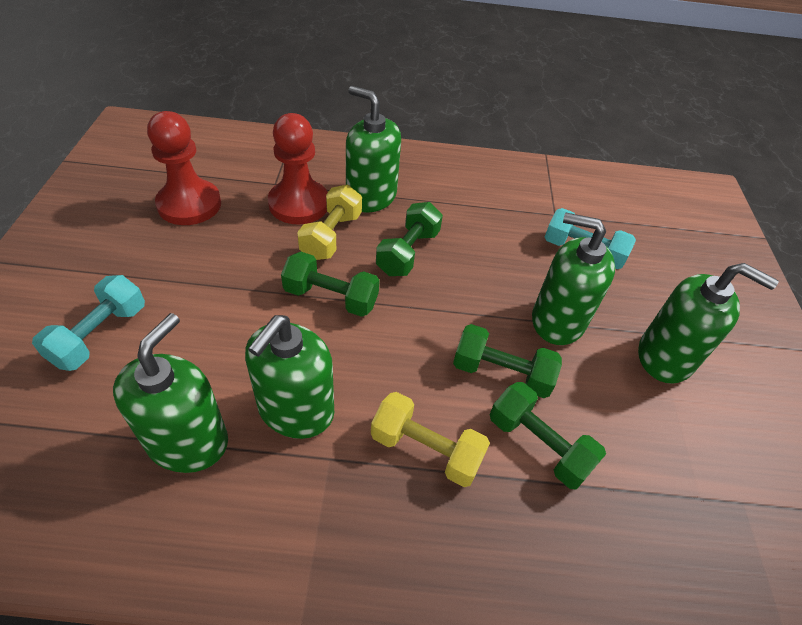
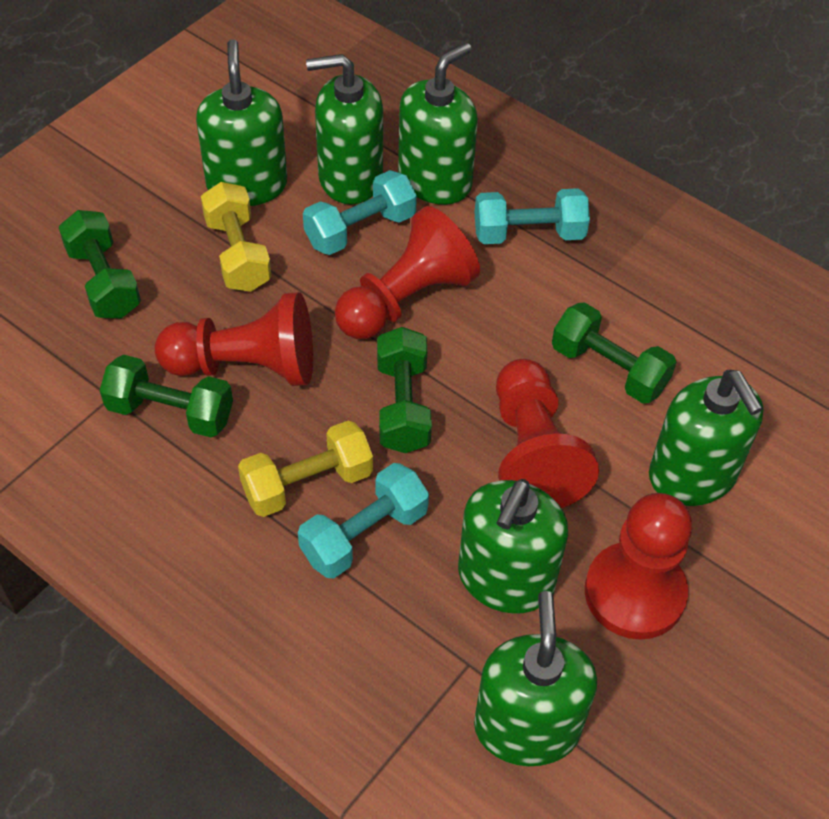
green soap dispenser: [113,313,228,473] [245,315,334,439] [346,86,401,213] [532,213,615,345] [638,263,779,384] = 5 -> [196,39,287,206] [306,54,383,205] [398,42,478,205] [458,479,568,614] [474,591,597,766] [649,370,764,506] = 6
red pawn: [147,111,221,225] [268,113,328,224] = 2 -> [155,292,313,386] [335,206,480,339] [496,359,599,508] [585,493,692,640] = 4
turquoise dumbbell: [32,275,145,371] [545,208,636,269] = 2 -> [298,463,429,578] [303,170,417,255] [474,188,590,244] = 3

